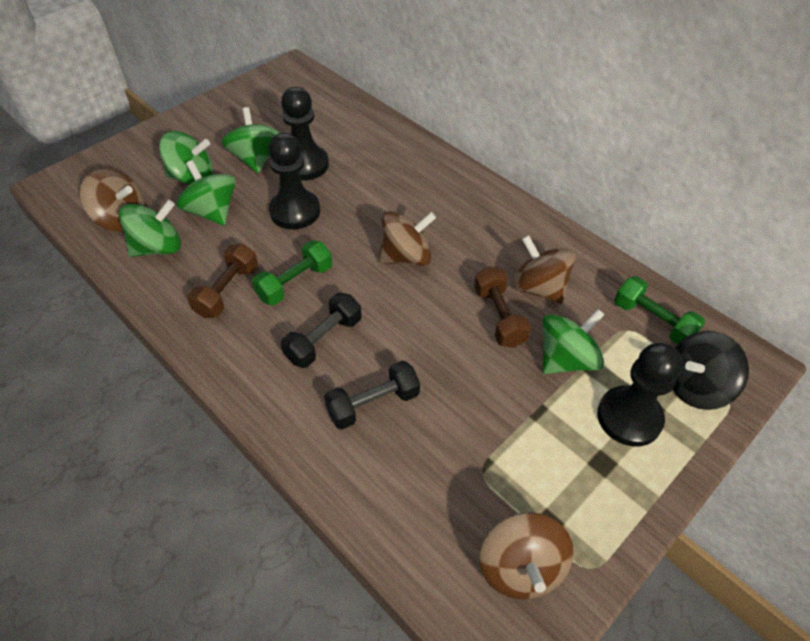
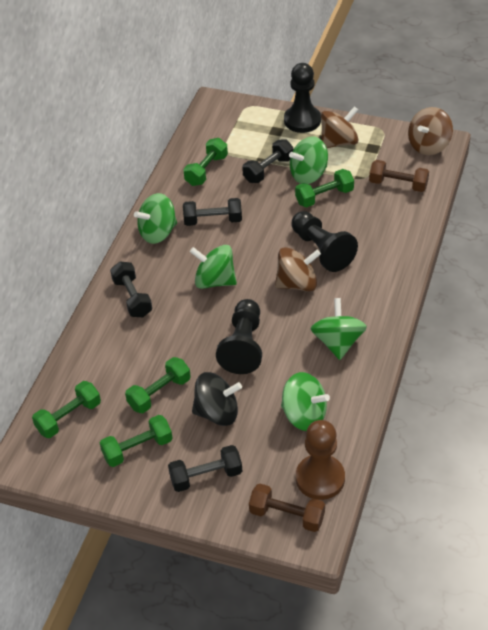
black dumbbell: [281,293,362,368] [324,360,420,430] = 2 -> [110,262,152,317] [168,445,242,492] [183,198,242,226] [242,140,294,183] = 4
brown pawn: none = 0 -> [296,420,345,500] = 1
brown spinning top: [80,169,145,231] [379,211,436,266] [479,512,574,599] [512,235,576,304] = 4 -> [275,247,321,291] [321,106,359,148] [408,107,453,155] = 3
green dumbbell: [252,240,332,306] [614,276,705,345] = 2 -> [32,381,101,438] [100,415,173,467] [125,357,191,413] [183,138,228,186] [295,169,354,207] = 5

